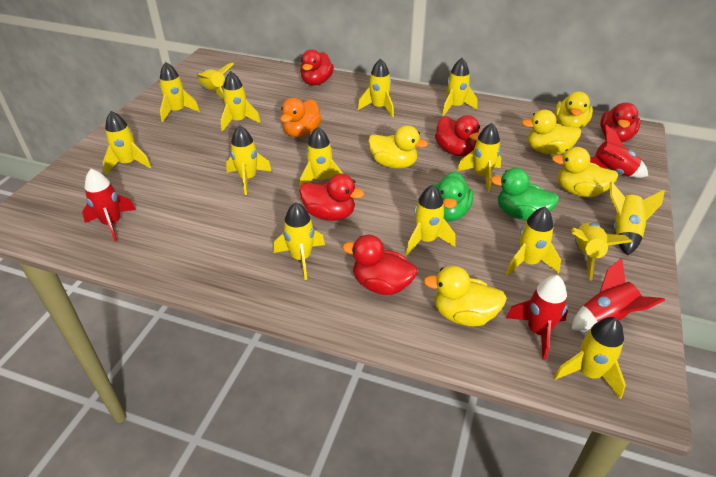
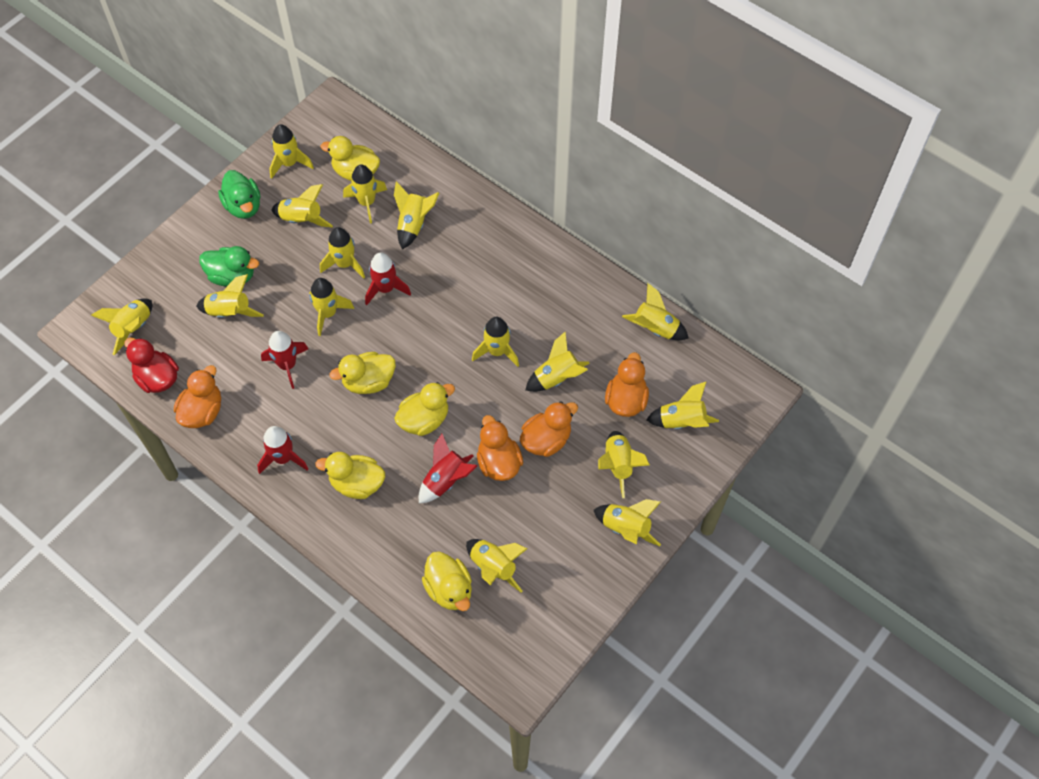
orange duck: [280,98,322,137] = 1 -> [174,365,221,428] [477,415,523,481] [520,402,578,457] [605,352,649,417] = 4
red duck: [299,174,364,221] [300,49,334,85] [342,235,417,295] [435,115,480,156] [600,103,640,142] = 5 -> [125,338,179,393] = 1

